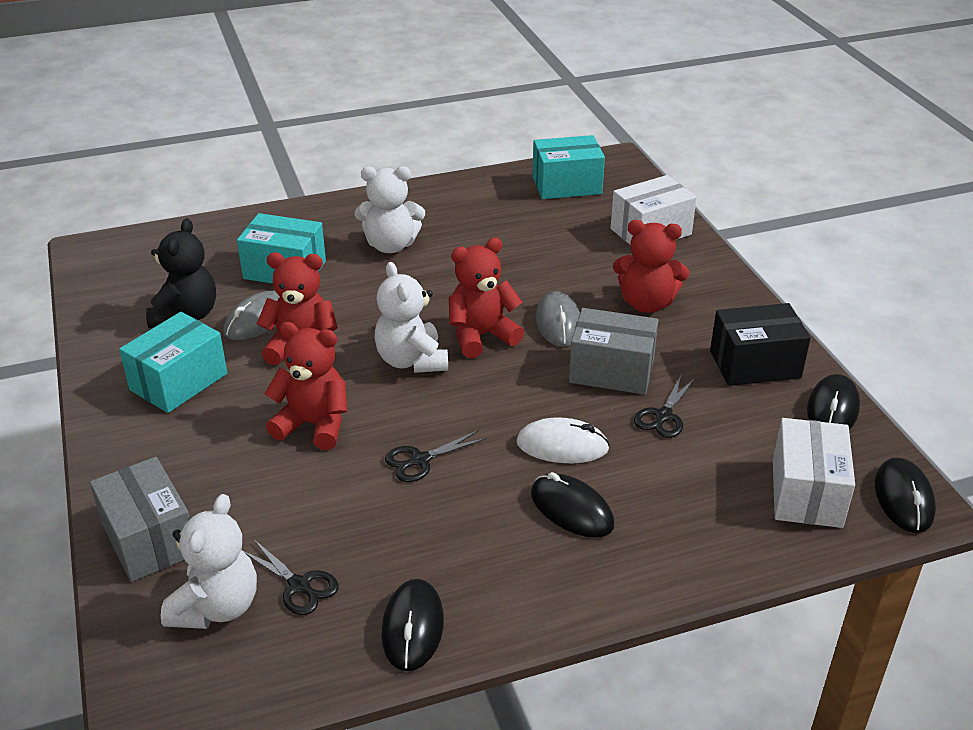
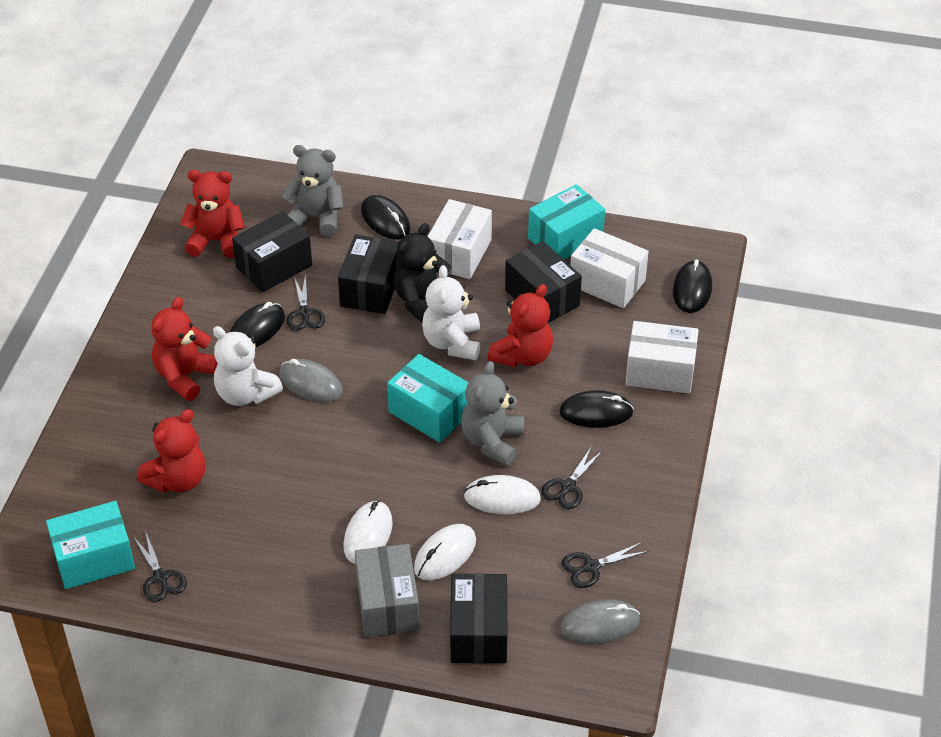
black box: [710,303,811,386] = 1 -> [232,211,312,292] [338,235,400,314] [450,573,507,664] [505,241,582,323] = 4
black scissors: [243,540,338,615] [385,430,486,482] [634,376,695,438] = 3 -> [133,533,187,602] [287,274,325,331] [541,446,603,509] [562,542,649,588] = 4
grey box: [90,457,190,582] [569,308,658,395] = 2 -> [355,544,420,637] = 1
grey teddy bear: none = 0 -> [282,145,344,236] [461,361,524,466] = 2
white box: [611,175,697,245] [773,418,855,528] = 2 -> [427,199,492,279] [570,228,648,308] [625,321,699,394] = 3
white mouse: [516,417,610,463] = 1 -> [343,500,393,564] [414,524,476,580] [464,475,541,514] = 3
white teddy bear: [161,494,257,629] [355,166,425,253] [374,262,448,373] = 3 -> [213,326,283,406] [422,265,480,360] = 2

